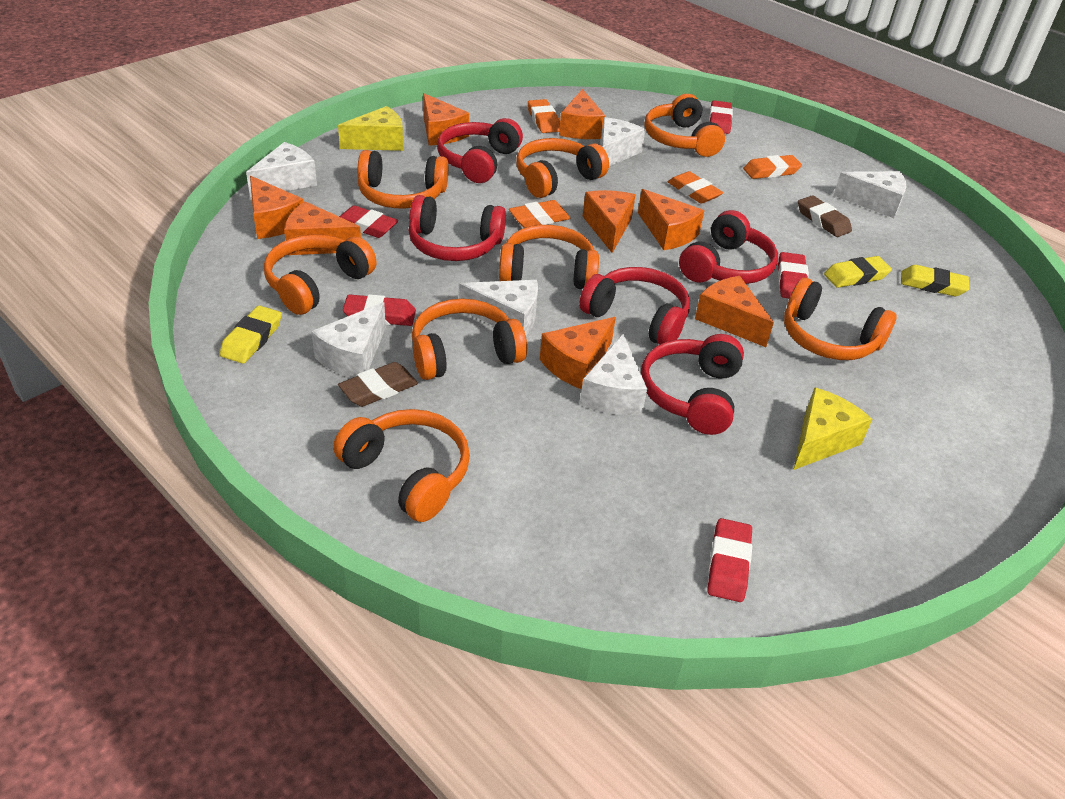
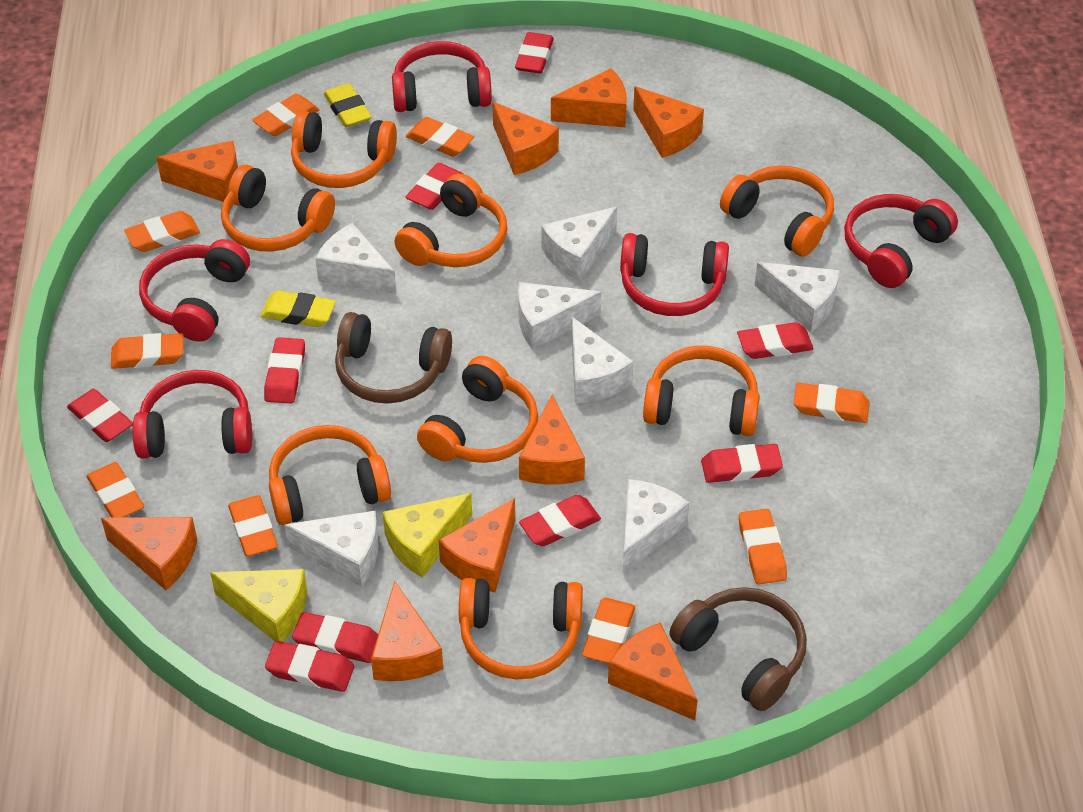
brown eraser: [338,362,418,407] [798,195,852,237] = 2 -> none = 0
brown headphones: none = 0 -> [335,312,452,404] [669,587,807,711] = 2
orange cheese: [250,176,304,239] [284,201,361,255] [423,93,469,145] [540,317,616,389] [559,89,606,139] [583,190,635,253] [638,189,704,250] [695,276,774,347] = 8 -> [101,517,197,590] [156,141,238,202] [371,581,443,681] [439,498,515,592] [493,102,559,175] [519,394,585,484] [551,68,627,127] [608,622,697,720] [633,86,704,158] = 9
orange eraser: [509,200,571,228] [528,99,560,133] [668,171,723,204] [743,155,802,179] = 4 -> [86,462,144,518] [111,333,183,369] [124,211,200,252] [228,495,278,556] [252,94,320,136] [406,117,474,157] [582,598,635,664] [739,509,787,584] [794,383,870,423] = 9
red eraser: [339,205,398,238] [343,294,416,326] [708,518,752,602] [709,101,733,134] [778,252,809,298] = 5 -> [67,389,133,442] [264,337,305,404] [265,641,354,692] [292,612,378,663] [405,163,464,210] [515,32,554,74] [519,495,601,546] [701,444,783,483] [737,322,813,359] = 9
white cheese: [246,142,317,197] [311,302,386,378] [459,280,538,336] [580,334,647,415] [601,117,646,166] [833,171,906,218] = 6 -> [284,511,379,587] [315,223,396,294] [518,282,601,350] [542,207,617,281] [571,317,633,403] [622,479,689,574] [755,262,840,332] = 7
yellow eraser: [220,305,282,364] [824,256,892,288] [901,265,969,296] = 3 -> [260,291,336,327] [324,83,371,127] = 2

